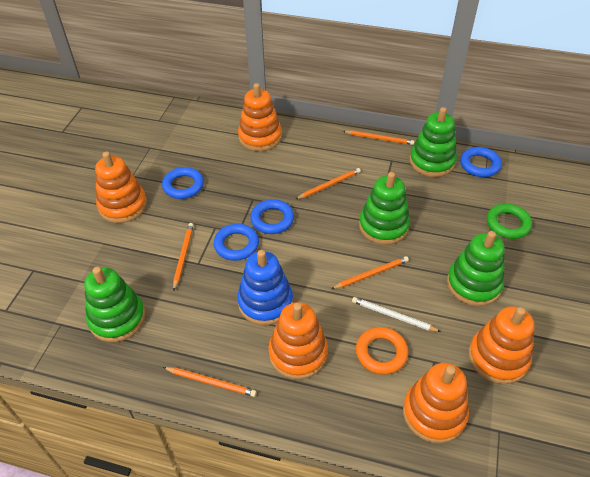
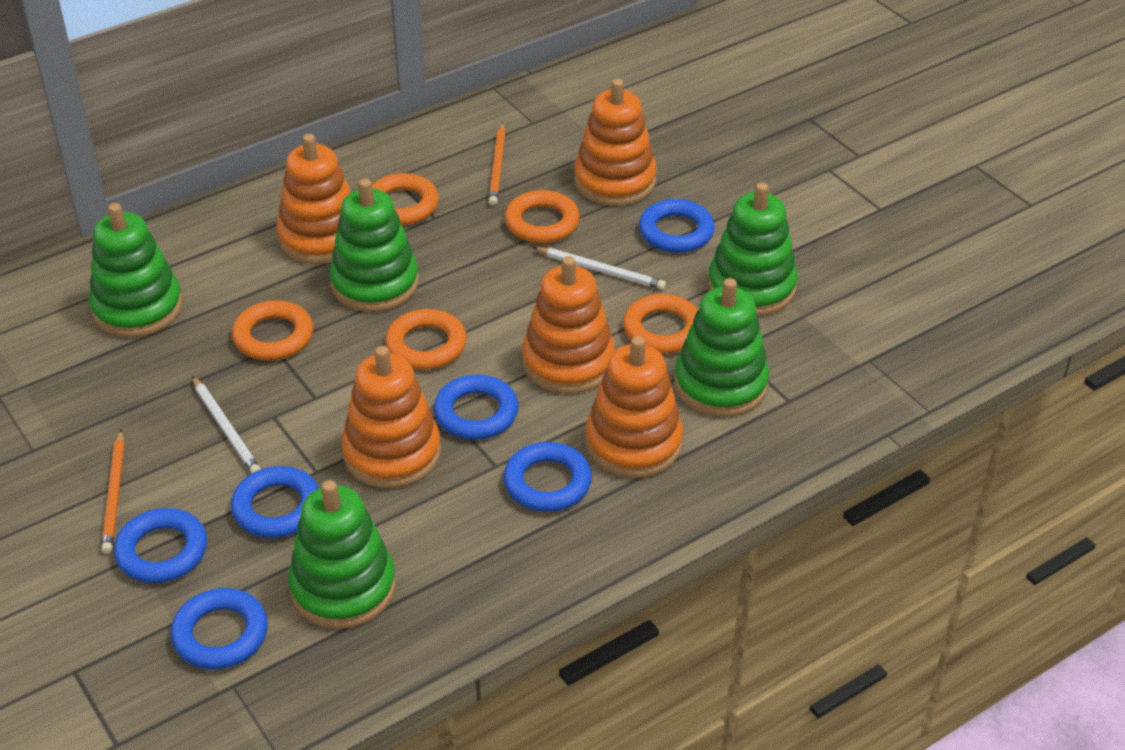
blue ring: [162,167,204,199] [214,224,259,261] [250,199,294,234] [460,147,502,177] = 4 -> [114,508,207,583] [171,588,268,669] [231,466,319,538] [434,375,518,440] [503,442,592,512] [639,199,715,253] = 6
blue stacking toy: [237,250,293,325] = 1 -> none = 0
green ring: [487,204,532,239] = 1 -> none = 0
green stacking toy: [84,267,146,342] [359,172,410,245] [410,107,457,177] [447,231,505,306] = 4 -> [89,203,183,337] [288,480,396,629] [329,179,419,312] [674,278,769,417] [708,182,798,316] = 5
orange pencil: [163,367,257,397] [173,223,194,291] [296,168,361,199] [331,256,409,289] [343,130,415,145] = 5 -> [101,430,125,554] [489,122,506,206] = 2
orange ring: [356,327,408,375] = 1 -> [232,300,313,361] [372,173,439,225] [385,309,467,370] [505,190,580,243] [623,294,698,354] = 5
white pencil: [352,297,441,332] = 1 -> [192,376,261,473] [533,247,666,290] = 2

